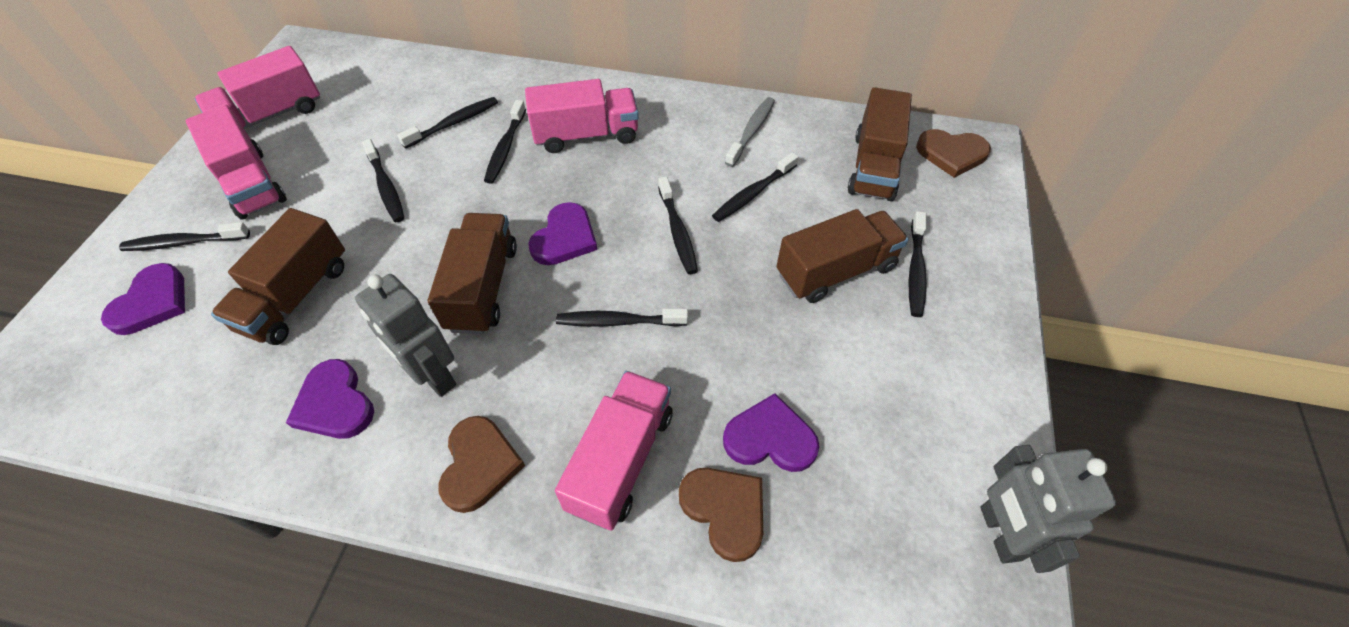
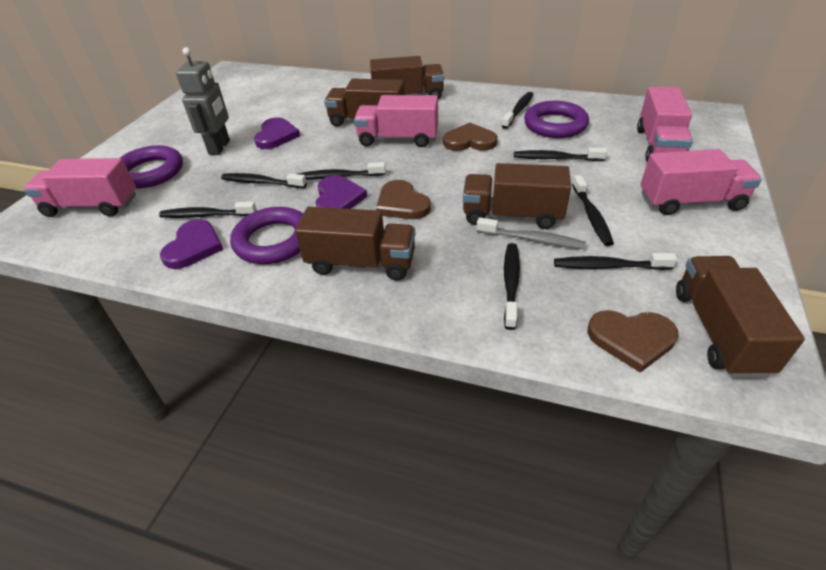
brown truck: [211,208,345,345] [428,213,517,334] [776,209,909,303] [848,87,912,201] = 4 -> [295,207,415,281] [324,78,405,127] [370,56,444,99] [463,163,571,229] [676,256,805,377] = 5
grey robot: [355,274,456,397] [980,445,1116,573] = 2 -> [176,47,230,155] = 1
purple heart: [101,263,185,335] [286,359,374,439] [528,202,597,265] [723,393,819,472] = 4 -> [160,219,224,269] [254,117,300,149] [315,175,367,209] = 3
purple ring: none = 0 -> [120,145,183,189] [230,207,303,264] [524,101,589,138] = 3

